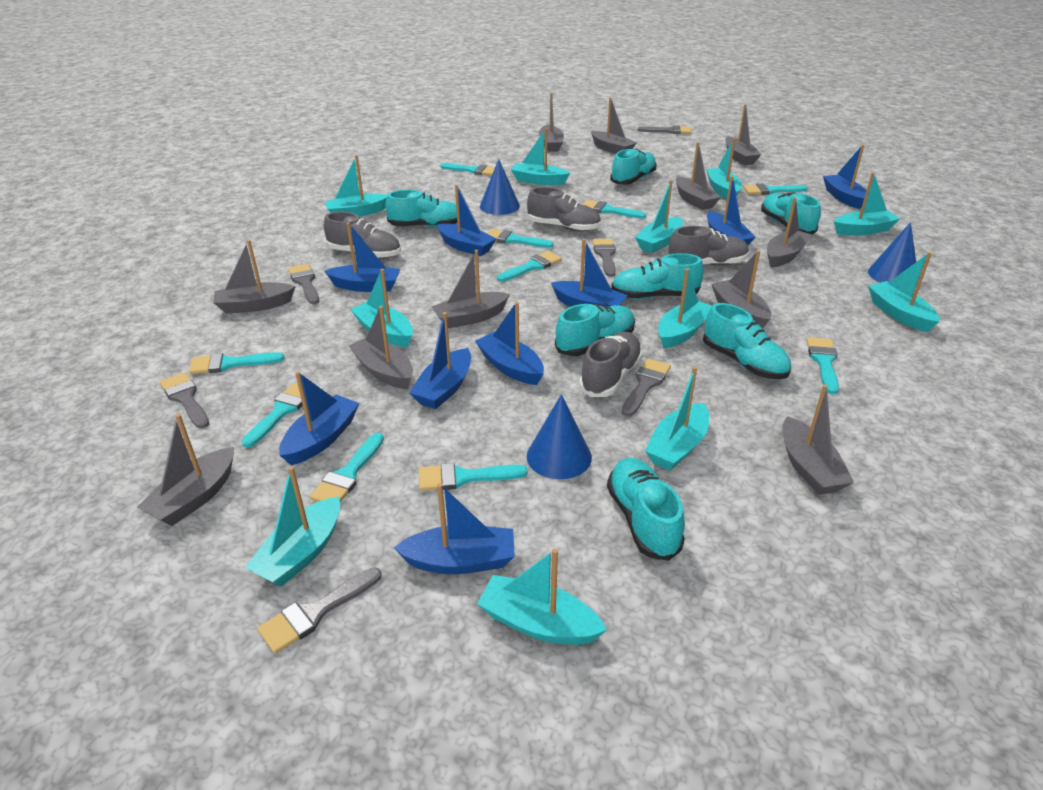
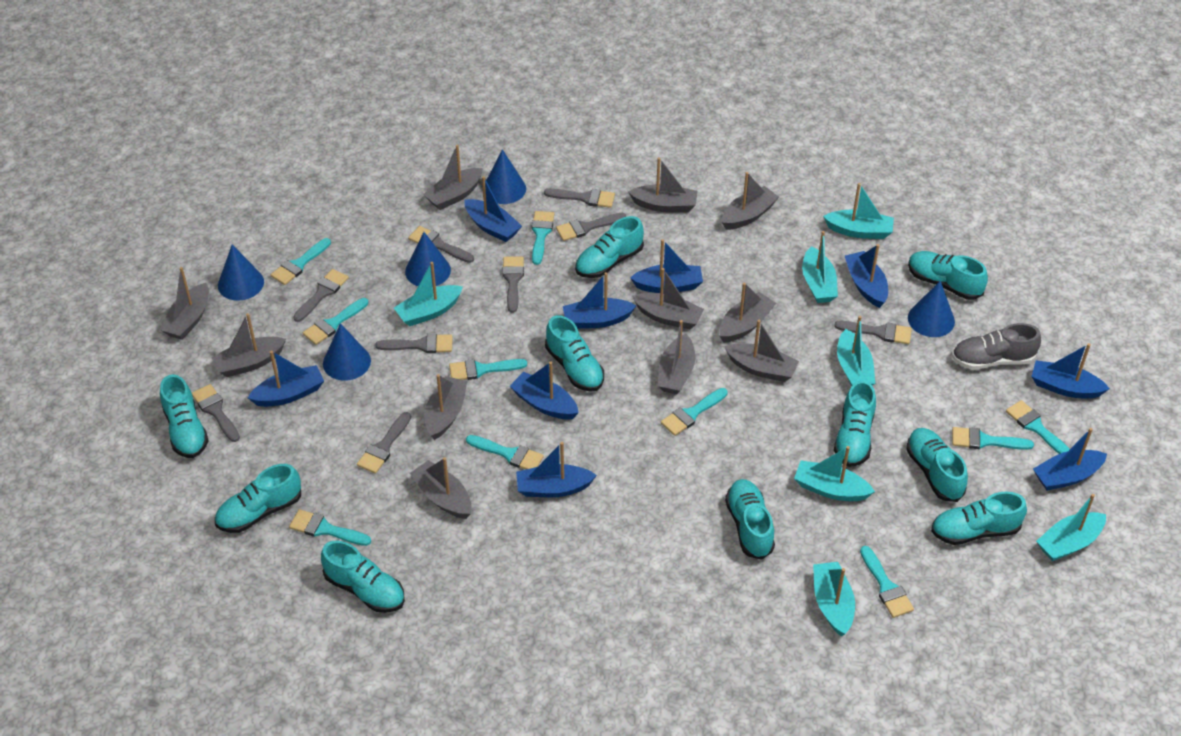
blue cone: [480,159,520,215] [527,394,592,479] [868,222,916,283] = 3 -> [218,245,264,301] [323,323,371,381] [405,232,451,287] [486,149,526,204] [908,281,955,337] = 5
grey brush: [160,372,209,428] [257,567,382,654] [288,264,319,304] [593,239,616,277] [622,358,671,417] [638,125,692,134] = 6 -> [192,384,240,442] [293,269,349,322] [357,412,411,474] [376,334,453,353] [408,226,474,263] [502,256,524,313] [544,188,615,208] [556,213,626,241] [834,321,912,344] = 9
grey shoe: [324,212,401,259] [527,187,601,232] [579,332,643,397] [669,226,749,266] = 4 -> [952,323,1041,369] = 1
turquoise boat: [245,466,340,587] [324,155,387,217] [350,269,413,347] [477,549,607,645] [511,128,570,185] [635,180,683,253] [645,367,709,471] [658,268,712,348] [706,138,742,199] [834,172,900,235] [868,252,940,332] = 11 -> [394,262,463,326] [794,446,875,501] [802,231,838,303] [813,562,855,636] [823,183,894,239] [837,316,875,386] [1036,494,1106,561] = 7
turquoise shoe: [385,190,457,228] [555,304,635,356] [607,458,685,561] [610,149,657,185] [611,253,703,299] [703,303,791,379] [761,192,821,235] = 7 -> [160,374,209,458] [215,464,301,533] [321,541,405,613] [545,315,604,392] [575,216,644,278] [725,479,775,560] [834,381,876,467] [906,428,968,502] [908,251,988,300] [931,492,1027,545] = 10

